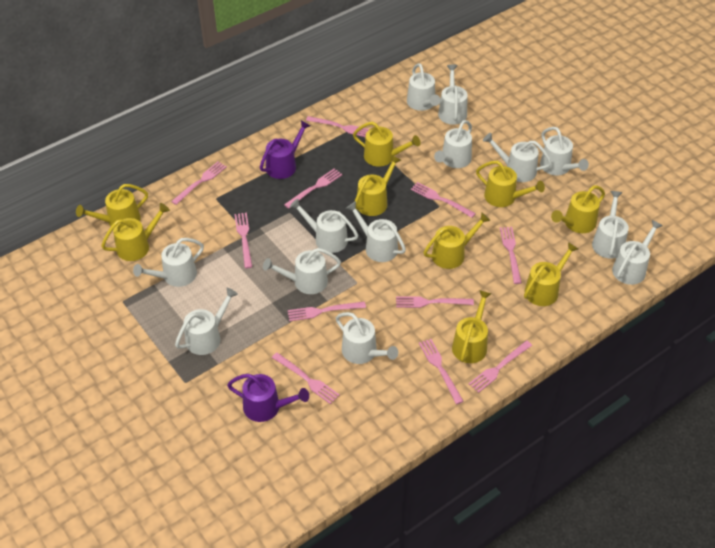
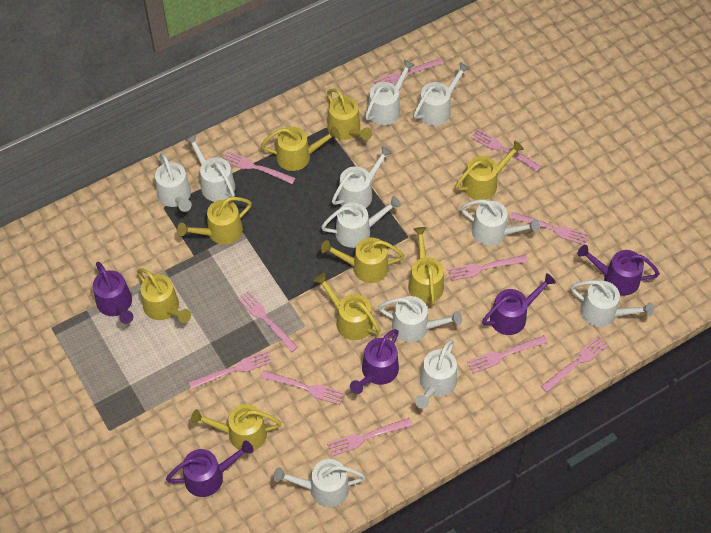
purple watering can: [227,374,309,422] [260,120,310,179] = 2 -> [93,262,133,324] [166,440,254,497] [350,329,399,394] [482,273,556,335] [577,245,660,296] = 5
white watering can: [133,238,204,287] [175,288,238,355] [263,248,341,294] [290,199,359,253] [336,312,398,364] [346,201,406,262] [407,63,440,111] [434,120,472,168] [438,65,468,125] [483,133,552,182] [540,127,589,176] [592,191,629,259] [612,220,663,285] = 13 -> [155,154,192,212] [185,134,235,202] [273,459,366,507] [321,196,401,248] [332,146,392,208] [365,60,415,125] [378,296,462,342] [414,62,470,126] [415,339,457,409] [461,200,540,246] [571,280,654,327] = 11

